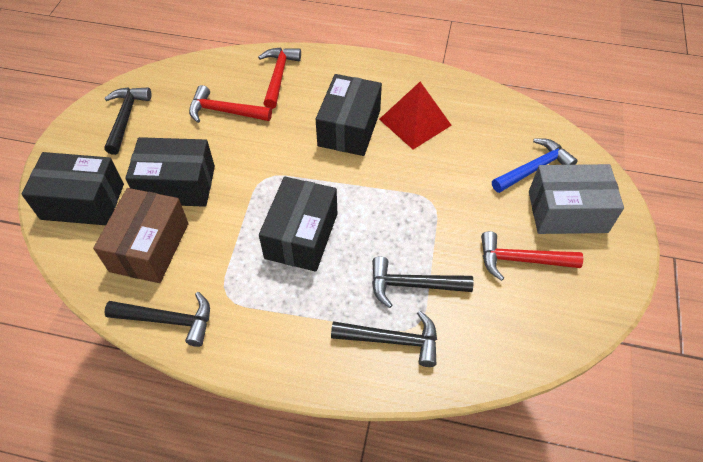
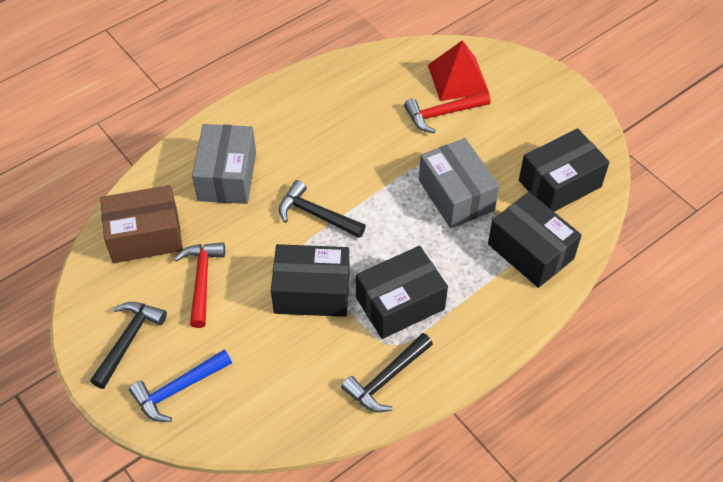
black hammer: [104,88,152,155] [104,292,210,347] [331,311,437,367] [372,256,474,308] = 4 -> [90,302,167,389] [279,180,366,238] [341,333,433,412] = 3
grey box: [529,164,624,234] = 1 -> [192,124,256,204] [419,138,499,228] = 2
red hammer: [189,85,272,123] [258,48,301,109] [481,231,583,281] = 3 -> [174,242,225,328] [404,91,491,133] = 2

